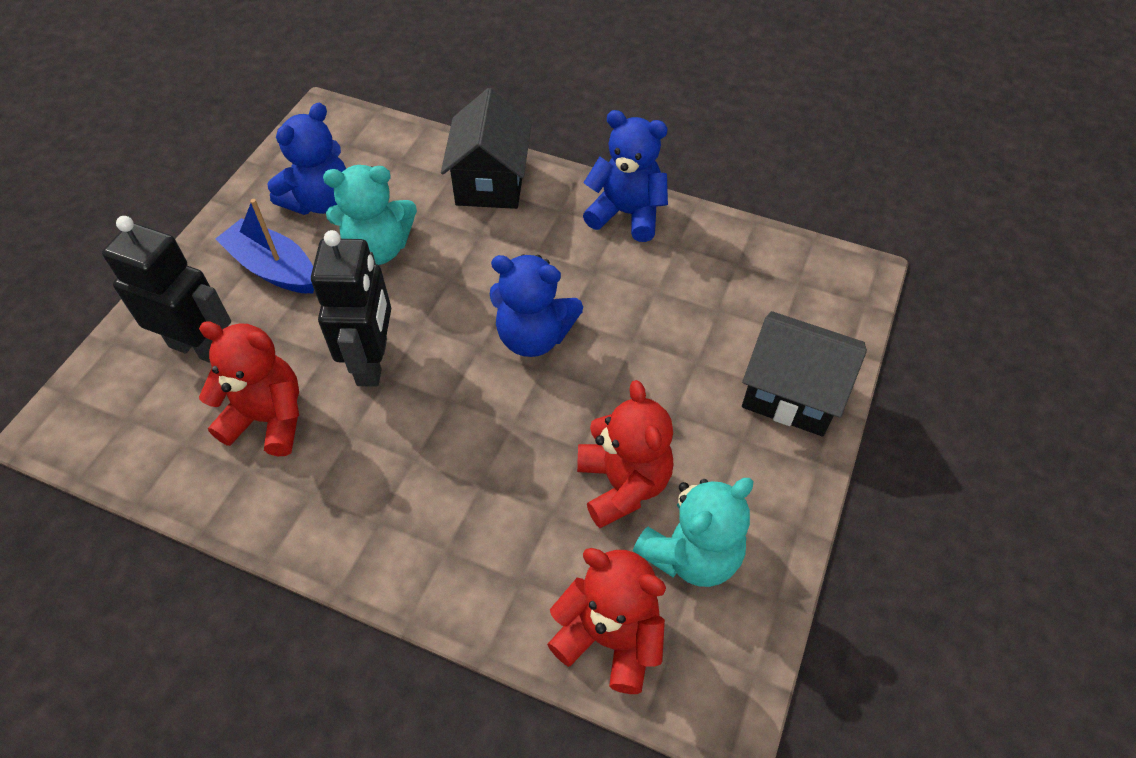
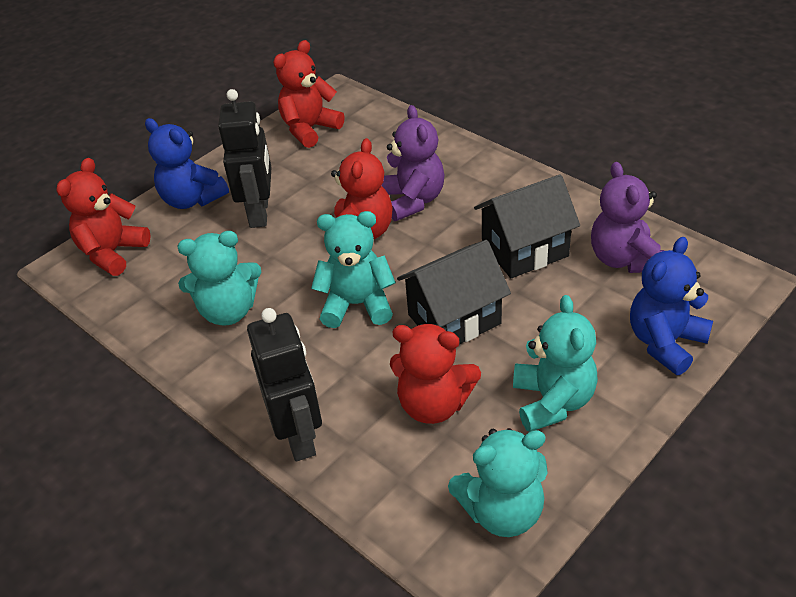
blue boat: [216,199,314,293] = 1 -> none = 0
blue teddy bear: [267,103,346,215] [490,254,583,357] [583,110,668,242] = 3 -> [145,118,229,209] [630,237,713,375] = 2
purple teddy bear: none = 0 -> [382,105,445,221] [591,162,665,273] = 2
red teddy bear: [199,321,299,456] [547,548,666,694] [577,380,673,528] = 3 -> [56,158,151,276] [273,40,345,148] [331,138,393,239] [390,324,481,424] = 4
turquoise teddy bear: [323,165,417,265] [633,478,753,587] = 2 -> [178,231,261,326] [311,211,396,328] [448,428,548,537] [513,295,598,432] = 4

